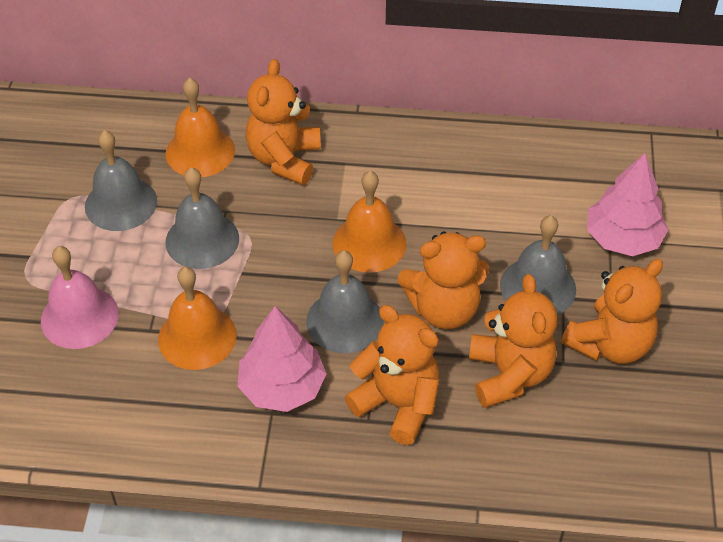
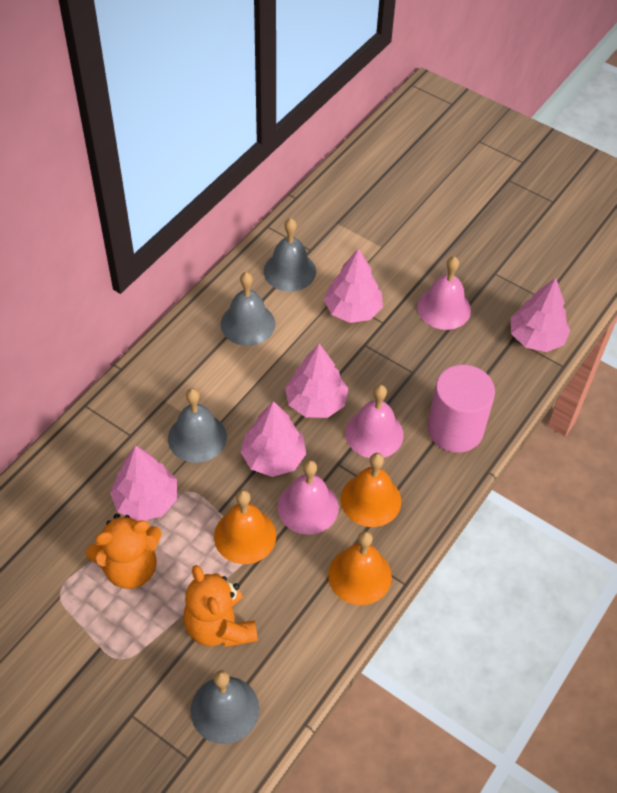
orange teddy bear: [246,59,321,185] [345,305,439,445] [398,231,489,329] [469,274,557,408] [561,259,663,364] = 5 -> [86,514,162,589] [184,565,258,647] = 2
pink bell: [41,246,119,349] = 1 -> [278,460,339,535] [345,385,404,458] [417,256,471,330] = 3
pink cylinder: none = 0 -> [428,365,495,453] = 1
pink tree: [237,306,326,412] [587,153,669,256] = 2 -> [110,446,177,521] [241,401,306,477] [285,344,348,418] [324,248,383,323] [511,278,570,352] = 5

